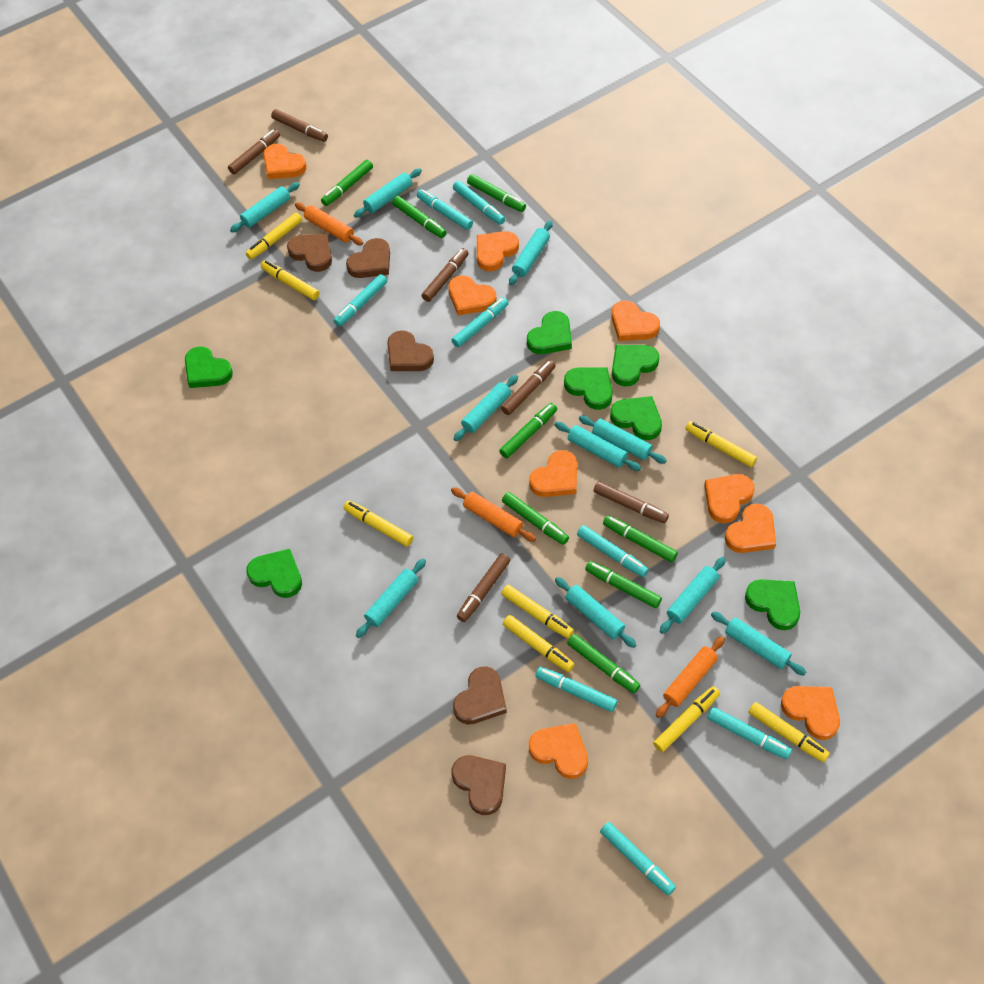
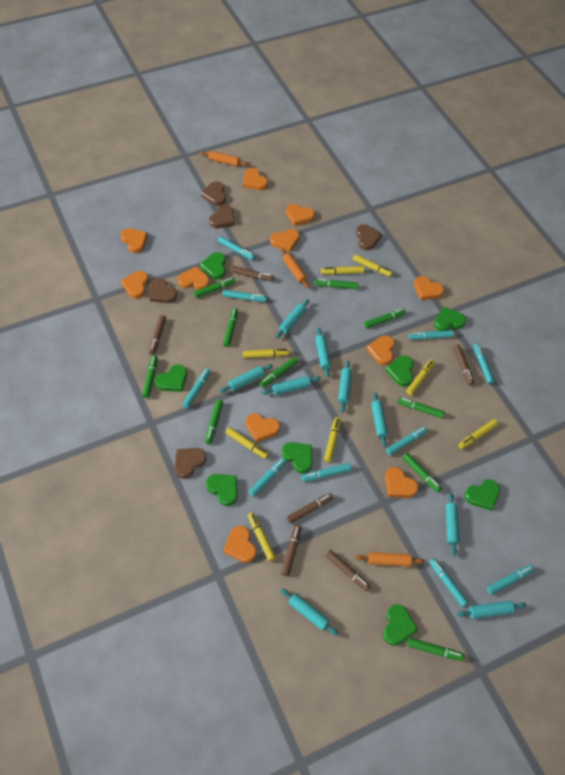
green heart: [185,346,233,388] [246,549,302,598] [527,311,572,354] [564,367,613,410] [610,396,662,440] [612,345,659,386] [745,579,800,630] = 7 -> [155,364,187,392] [200,252,226,279] [206,474,237,506] [282,442,312,474] [383,604,418,646] [385,356,414,387] [434,307,466,331] [465,479,500,511] = 8
green marker: [321,160,373,206] [392,196,447,238] [467,174,526,212] [499,403,557,458] [502,492,569,545] [567,634,640,693] [585,561,662,608] [603,515,678,562] = 8 -> [142,355,158,398] [194,277,236,298] [205,399,223,444] [223,308,238,347] [259,357,298,387] [314,279,358,289] [364,308,406,328] [398,397,445,419] [402,453,442,493] [407,638,464,661] = 10
orange heart: [263,144,307,179] [448,275,497,316] [477,231,519,271] [529,450,577,497] [529,723,588,779] [612,301,660,341] [704,474,754,523] [725,504,776,553] [781,686,840,740] = 9 -> [121,228,148,253] [121,271,148,299] [178,266,210,290] [223,525,257,563] [243,168,268,190] [246,413,280,443] [270,229,300,252] [286,204,315,226] [367,335,395,365] [385,467,419,498] [414,276,444,300] = 11
turquoise marker: [334,274,387,326] [417,189,473,230] [452,297,509,347] [453,181,505,225] [535,667,618,712] [577,525,649,577] [600,822,676,896] [708,707,792,759] = 8 -> [182,368,211,408] [218,236,255,260] [222,290,267,302] [249,458,287,497] [302,463,351,482] [386,426,428,455] [408,330,454,340] [429,558,469,607] [473,344,495,384] [487,565,535,595] = 10
turquoise rolling pin: [230,182,300,232] [354,168,422,218] [356,559,426,638] [454,375,518,441] [509,220,553,285] [555,422,641,471] [555,577,636,648] [579,416,667,463] [660,557,726,634] [711,612,806,675] = 10 -> [220,364,273,393] [262,376,321,395] [275,299,309,339] [280,588,339,636] [315,328,331,378] [338,360,352,413] [371,392,388,447] [446,493,460,556] [457,601,526,619] = 9

